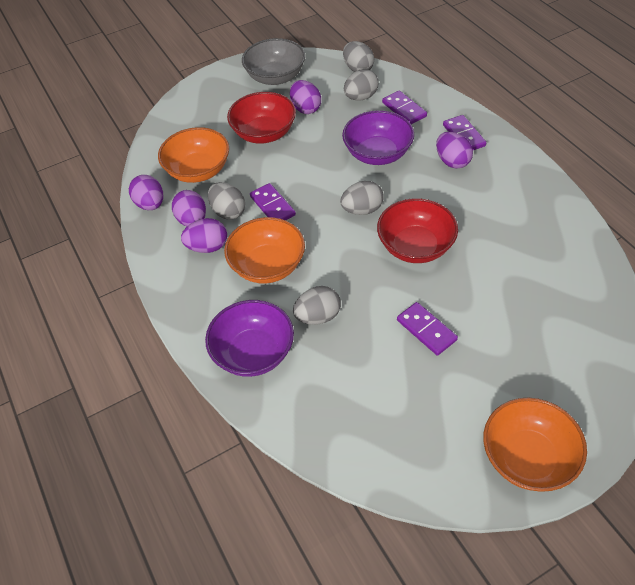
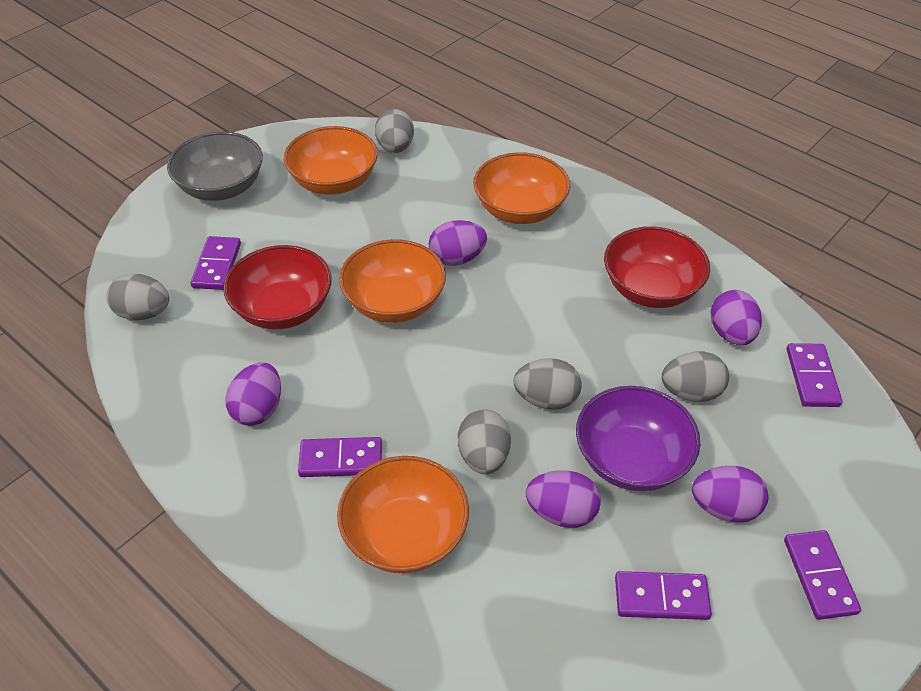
orange bowl: [158,127,229,183] [224,217,305,284] [483,398,587,492] = 3 -> [284,126,378,195] [337,456,469,573] [339,239,446,323] [473,152,570,224] = 4
purple bowl: [205,300,294,377] [342,110,414,165] = 2 -> [576,386,701,491] = 1
purple domino: [250,183,296,220] [382,91,427,124] [397,302,458,356] [443,115,486,150] = 4 -> [190,236,241,290] [298,437,382,477] [615,571,712,620] [784,530,861,620] [787,343,842,407] = 5

